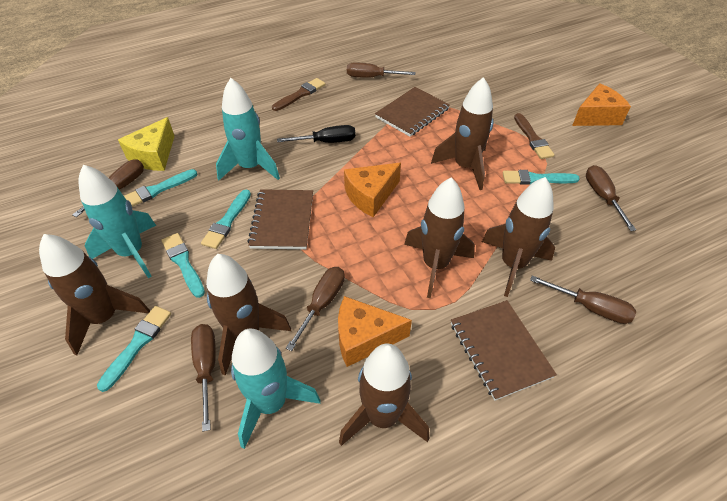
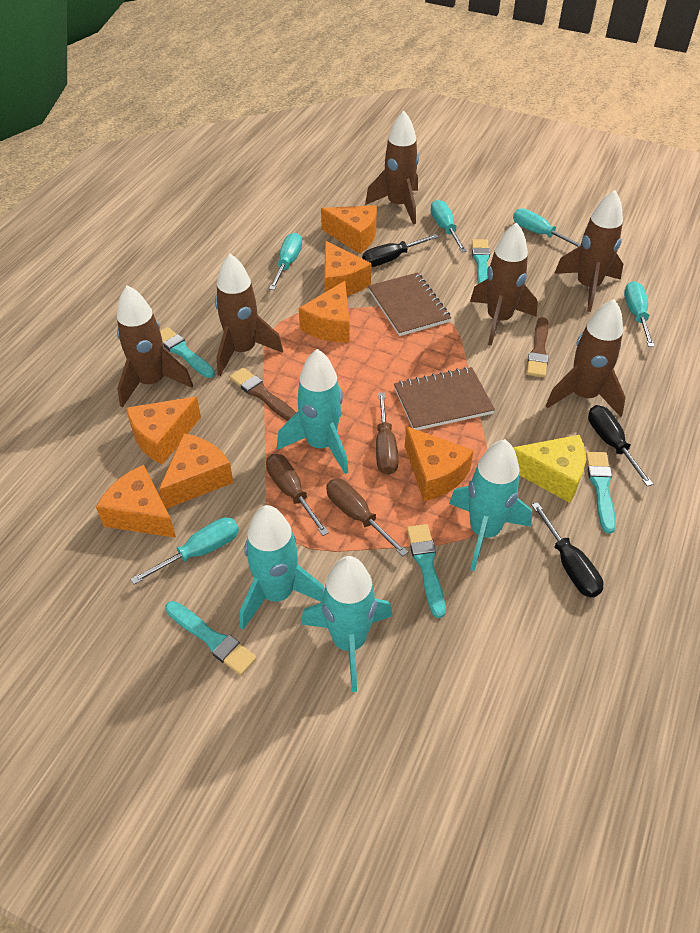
black screwdriver: [277,125,356,143] = 1 -> [362,234,439,267] [531,502,603,597] [588,405,653,486] = 3
brown notebook: [247,189,313,249] [375,87,450,137] [451,300,557,401] = 3 -> [368,272,451,336] [394,367,495,430] = 2
brown screwdriver: [72,160,144,217] [191,324,216,431] [286,267,345,351] [347,62,415,78] [530,276,636,324] [586,165,636,231] = 6 -> [266,454,329,536] [326,479,408,556] [376,392,398,475] = 3
orange cheese: [338,296,412,367] [344,163,401,217] [572,83,631,126] = 3 -> [96,465,176,538] [126,397,201,465] [159,433,233,509] [299,281,350,343] [321,205,377,254] [324,241,371,296] [405,426,474,501] = 7
turquoise rocket: [78,165,156,278] [216,78,280,180] [231,329,320,449] = 3 -> [240,505,325,630] [277,349,348,474] [301,556,392,692] [449,439,532,571] = 4
turquoise screwdriver: none = 0 -> [130,517,239,585] [269,233,302,290] [431,200,467,252] [513,208,581,247] [624,281,655,347] = 5

